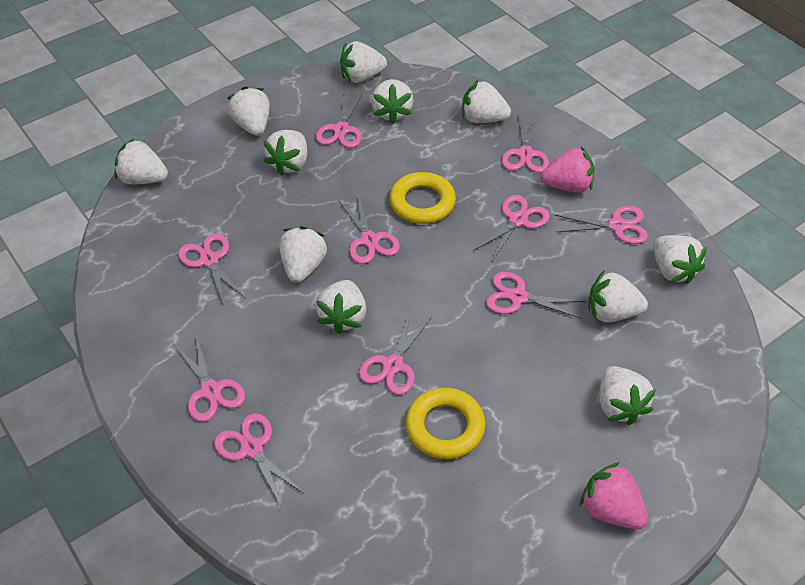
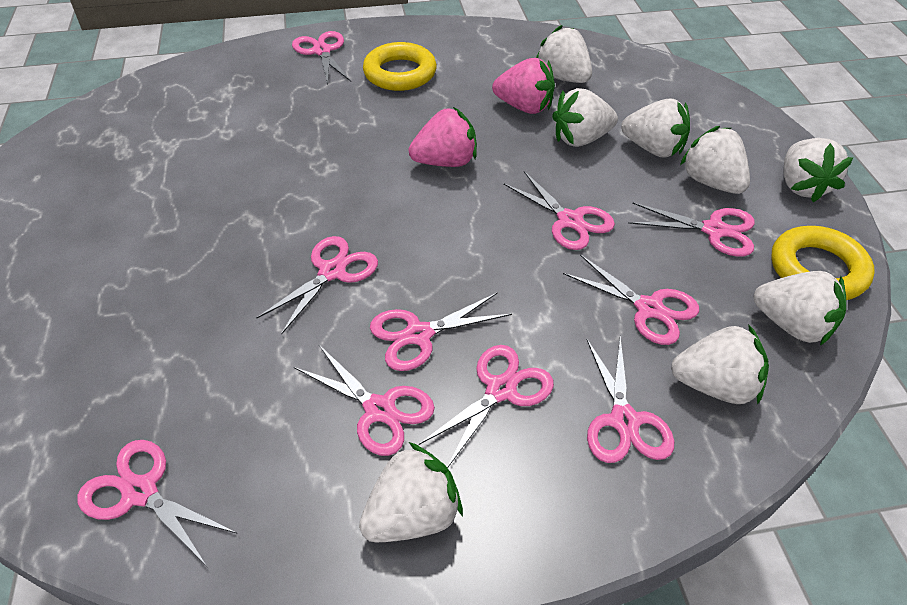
white strawberry: [115,139,168,184] [227,86,270,136] [264,130,307,176] [279,226,328,283] [316,280,366,334] [340,41,387,83] [371,79,414,124] [462,80,511,123] [588,271,648,322] [600,366,656,425] [653,235,707,284] = 11 -> [359,442,463,542] [536,25,592,83] [552,88,618,147] [621,99,690,158] [671,324,769,405] [680,126,750,194] [753,271,846,345] [783,138,853,202] = 8

